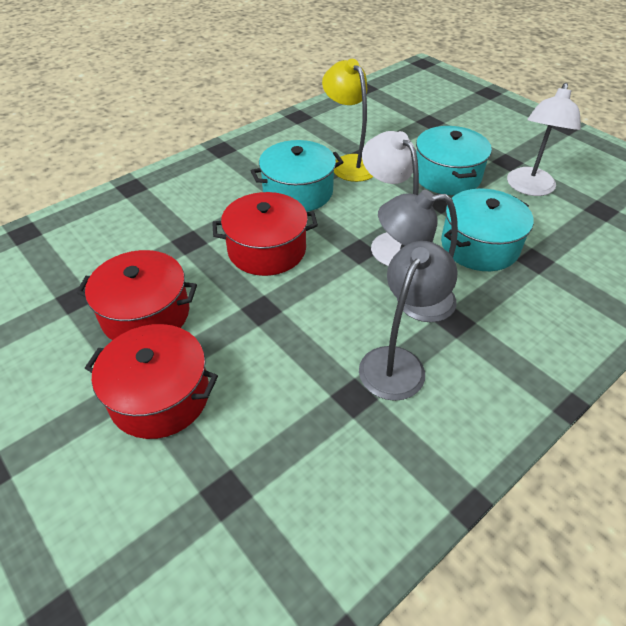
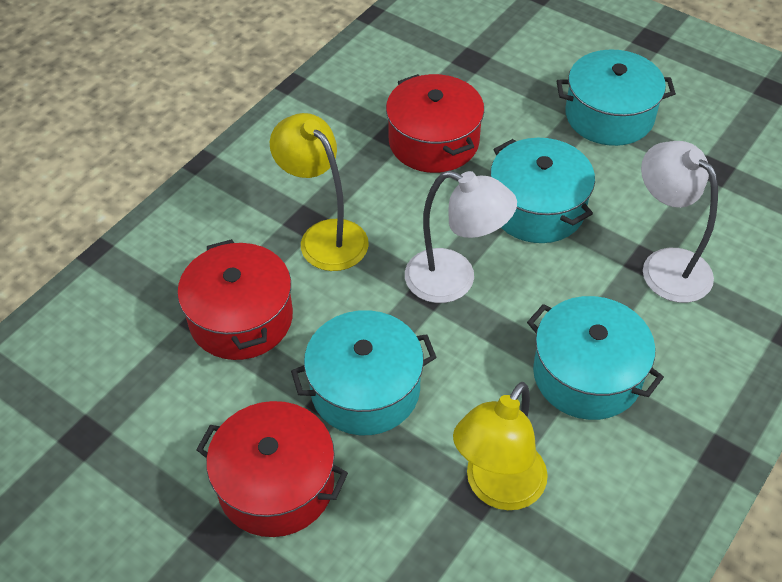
grey lamp: [359,241,458,401] [378,190,458,322] = 2 -> none = 0
turquoise pot: [251,140,343,212] [416,126,492,195] [441,189,534,271] = 3 -> [291,310,437,435] [490,138,595,243] [527,296,664,420] [557,50,676,146] = 4
yellow lamp: [322,59,373,182] = 1 -> [270,113,369,271] [453,382,548,510] = 2

